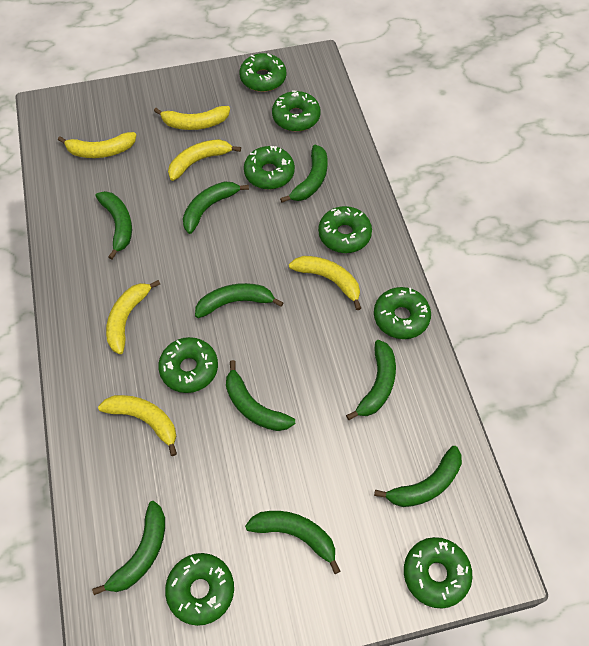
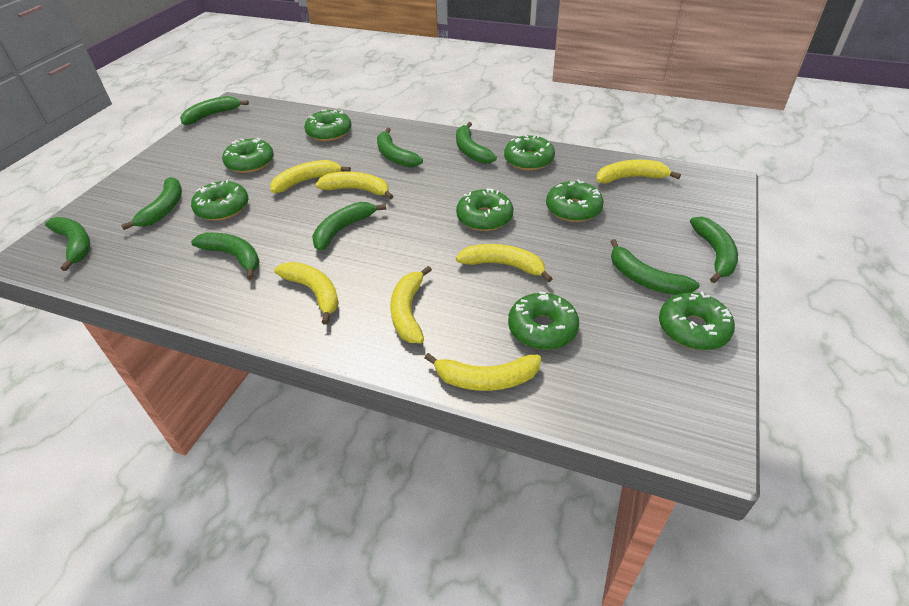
yellow banana: [58,132,136,158] [98,395,177,456] [106,280,160,354] [154,106,230,130] [168,139,241,181] [289,256,361,310] = 6 -> [270,160,351,193] [274,262,339,325] [315,171,393,199] [390,266,432,343] [424,353,541,391] [456,244,553,282] [596,160,681,184] = 7

